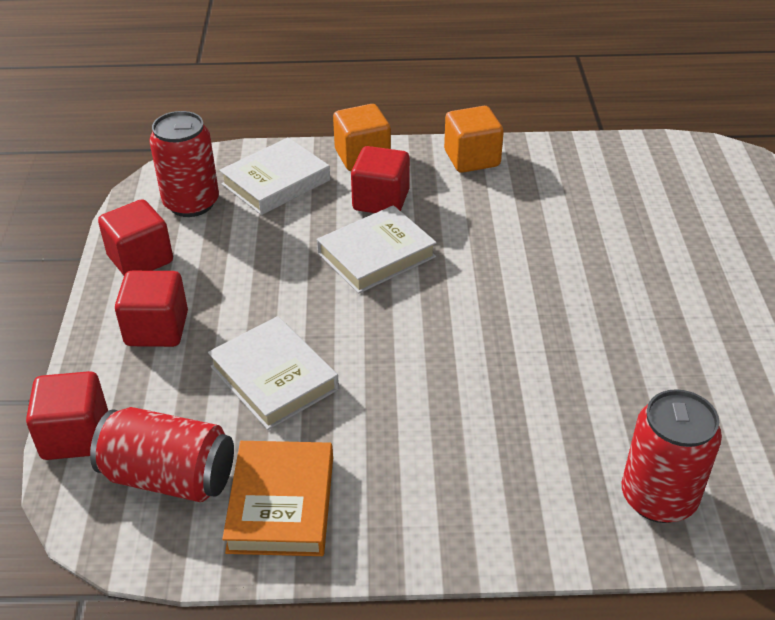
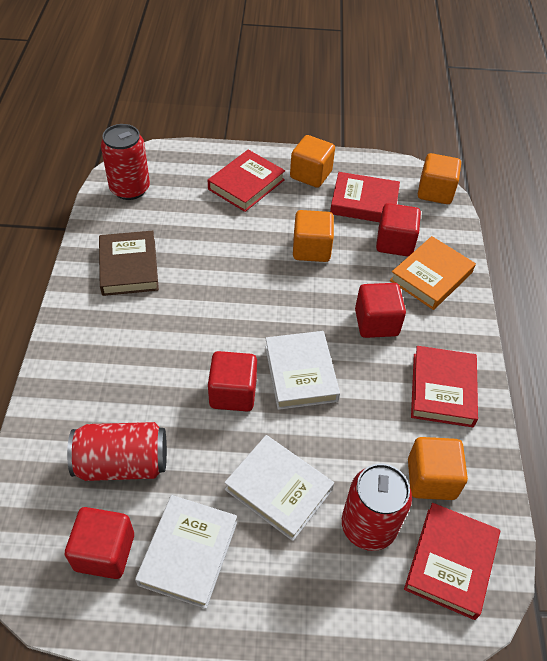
brown book: none = 0 -> [99,231,159,296] = 1
orange cube: [333,104,391,171] [444,106,504,173] = 2 -> [290,135,335,188] [293,210,334,262] [408,437,468,500] [418,153,461,204] = 4
red book: none = 0 -> [208,150,285,212] [330,172,400,222] [404,503,500,620] [411,346,478,427] = 4

